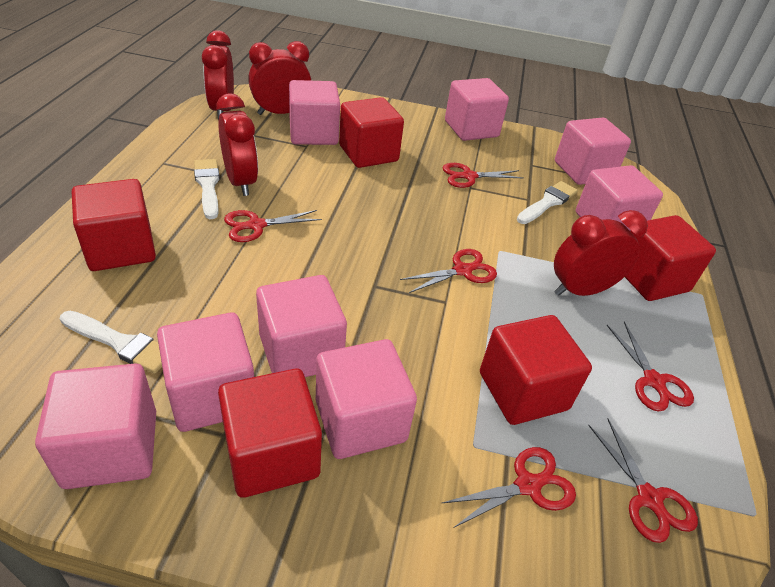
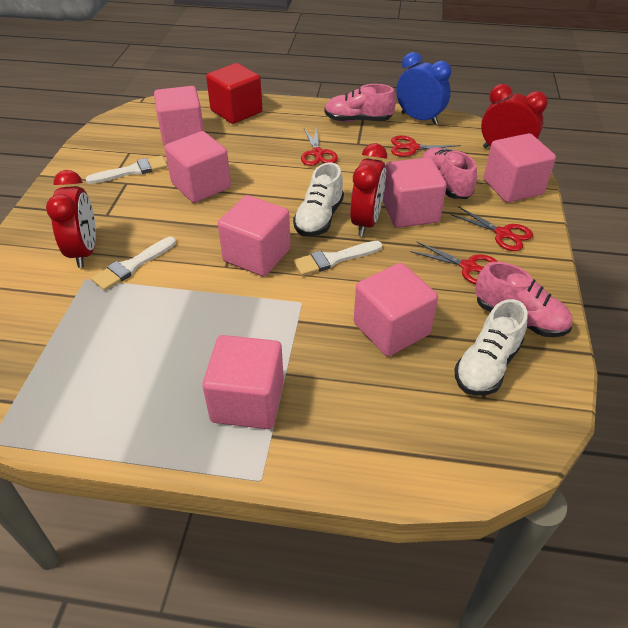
blue clock: none = 0 -> [396,52,451,125] = 1
pink cube: [35,364,156,489] [157,312,254,432] [256,275,347,377] [289,80,340,145] [316,339,417,459] [445,78,509,141] [555,118,631,185] [576,165,663,231] = 8 -> [154,86,204,146] [164,131,231,203] [202,335,284,429] [218,195,291,276] [354,263,438,356] [383,157,447,228] [484,133,556,203] = 7
pink shoe: none = 0 -> [324,84,396,122] [422,147,477,199] [475,262,573,337] = 3
red clock: [202,30,234,120] [216,93,258,196] [248,41,311,115] [554,210,648,296] = 4 -> [46,170,96,268] [350,143,387,236] [481,84,548,148] = 3
red cube: [72,179,156,271] [218,369,322,498] [339,97,404,168] [480,315,592,425] [625,215,716,301] = 5 -> [206,63,262,124] = 1
red scissors: [224,210,322,242] [400,249,497,293] [442,447,576,528] [443,163,523,188] [588,419,698,543] [607,322,694,412] = 6 -> [301,128,338,166] [391,136,462,157] [410,242,498,285] [450,206,533,251] = 4
white shoe: none = 0 -> [293,162,344,236] [454,299,528,395] = 2

